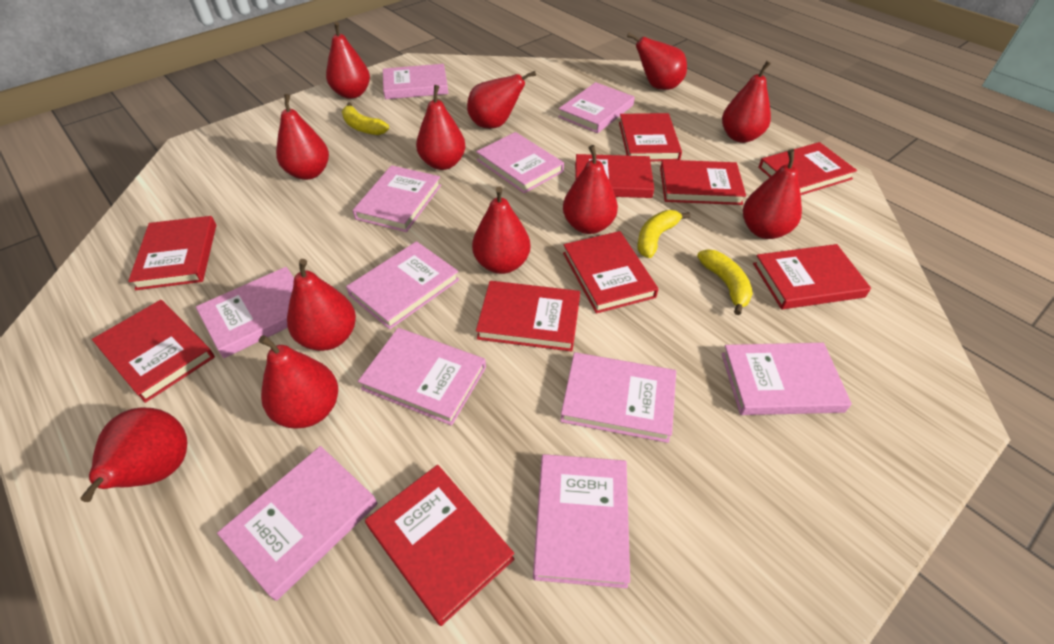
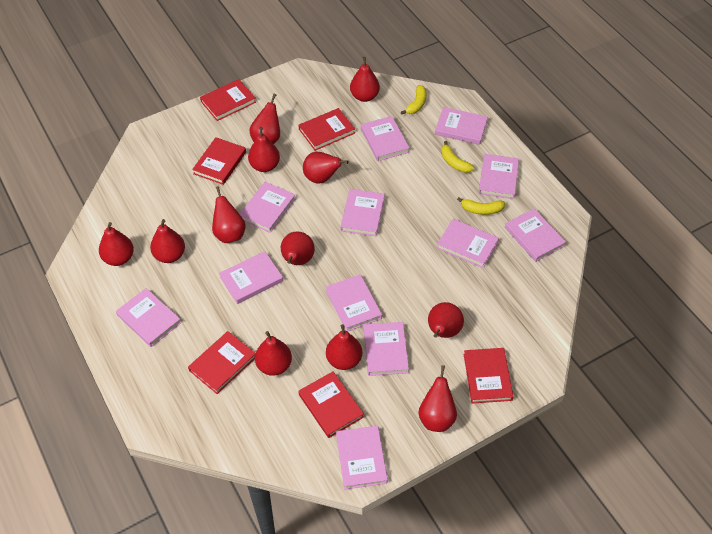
pink book: [196,267,294,358] [217,446,378,601] [346,241,459,329] [353,165,441,232] [358,328,486,426] [383,64,448,99] [476,132,564,193] [533,454,630,588] [558,82,635,133] [560,352,676,443] [721,343,852,415] = 11 -> [116,288,181,347] [219,251,283,304] [240,182,296,233] [326,274,382,332] [336,426,388,489] [340,189,385,236] [361,116,409,161] [364,322,409,376] [435,107,488,145] [437,219,499,268] [479,154,519,199] [505,208,566,262] = 12
red book: [92,300,215,403] [128,216,216,290] [365,465,514,626] [476,281,580,352] [563,231,658,314] [575,154,654,198] [619,113,682,161] [660,160,746,205] [753,244,871,309] [758,142,857,195] = 10 -> [188,331,256,394] [192,137,246,185] [200,79,256,121] [298,108,355,151] [298,371,364,438] [464,348,514,404] = 6

